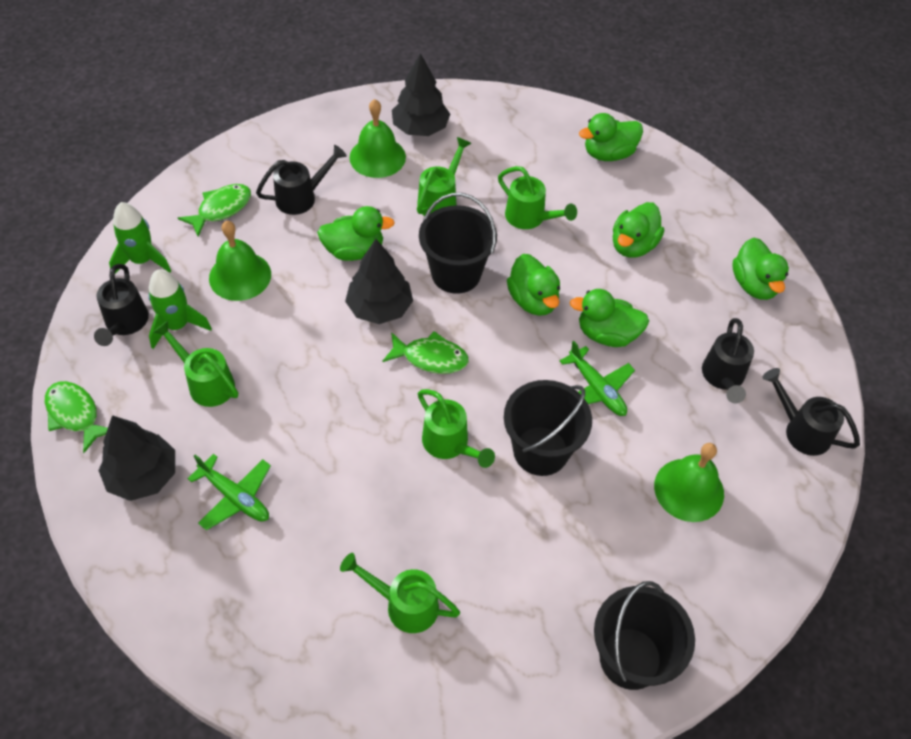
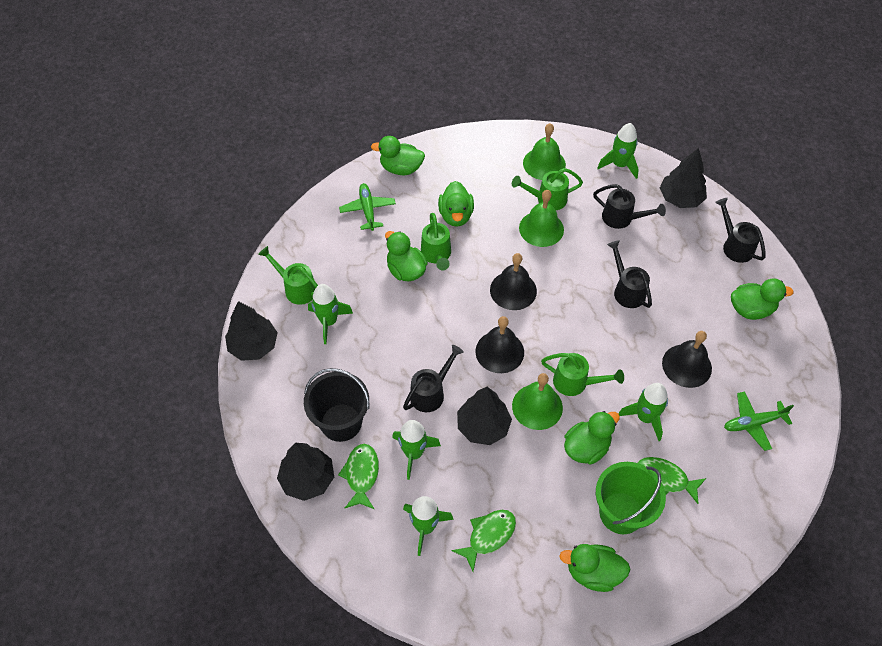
black bell: none = 0 -> [475,316,524,373] [490,253,537,310] [662,331,712,388] = 3
black bucket: [419,193,497,294] [504,380,592,476] [594,581,695,690] = 3 -> [304,368,369,442] = 1
black tree: [98,415,175,501] [345,239,413,324] [392,53,450,136] = 3 -> [225,301,278,361] [277,443,334,501] [457,387,512,445] [660,148,707,208] = 4
green bucket: none = 0 -> [596,462,666,534] = 1
green rocket: [109,202,171,274] [148,269,212,349] = 2 -> [308,284,353,344] [392,420,441,480] [403,496,454,556] [597,123,639,179] [618,383,668,441] = 5
green watering can: [153,321,238,407] [340,553,460,633] [417,137,471,216] [418,389,495,468] [498,166,577,229] = 5 -> [258,246,318,305] [421,213,451,271] [512,168,583,210] [541,353,624,396] = 4

